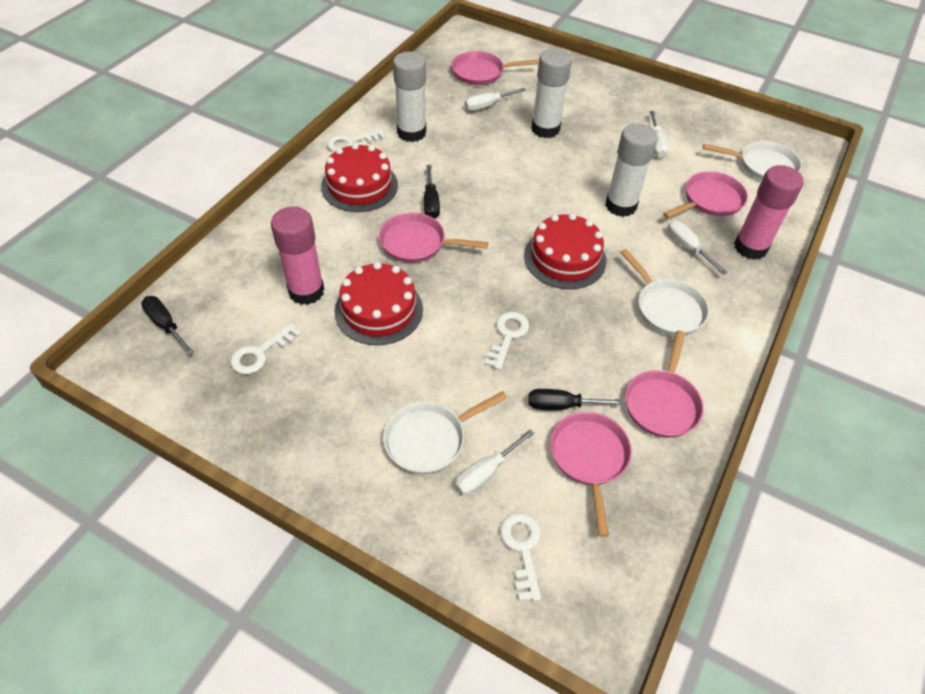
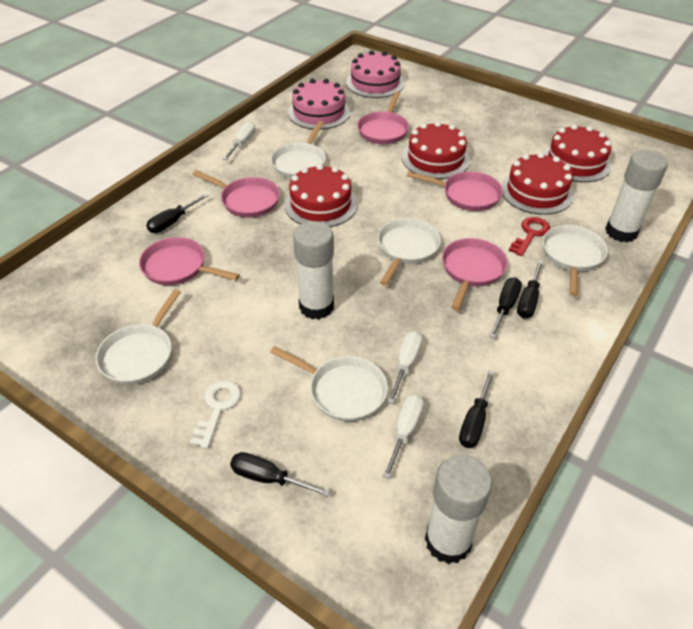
black screwdriver: [141,296,194,355] [424,165,440,218] [528,389,624,410] = 3 -> [146,193,209,233] [230,452,330,497] [459,370,495,448] [489,277,522,338] [517,260,543,319] = 5
pink cake: none = 0 -> [288,79,350,130] [346,51,405,98] = 2
pink glue stick: [271,206,324,305] [734,165,804,260] = 2 -> none = 0
red cake: [321,143,398,212] [335,262,423,345] [524,213,607,289] = 3 -> [284,164,358,227] [402,121,470,179] [501,153,574,215] [543,124,612,182] = 4
red key: none = 0 -> [509,217,550,256] = 1
white key: [230,323,301,374] [327,129,386,152] [485,311,529,370] [500,513,541,601] = 4 -> [190,380,241,449] = 1
white pan: [383,391,507,474] [620,249,709,336] [703,141,802,180] = 3 -> [96,289,181,385] [270,346,388,422] [271,121,326,178] [378,218,441,286] [543,225,608,296] = 5
white screwdriver: [455,429,534,495] [465,88,526,111] [650,111,669,158] [668,220,728,275] = 4 -> [223,121,256,160] [383,394,424,479] [387,331,422,404] = 3

